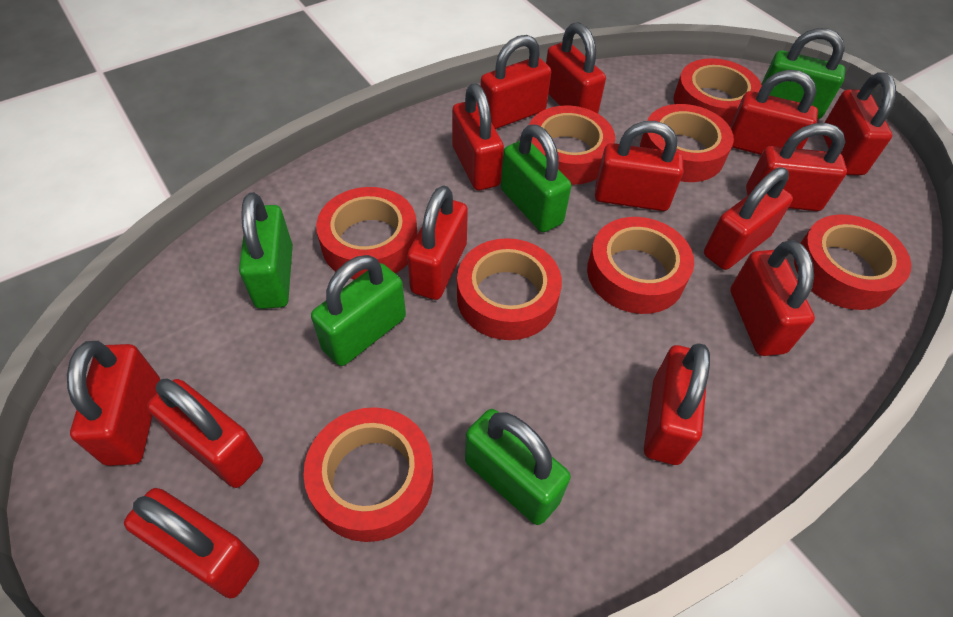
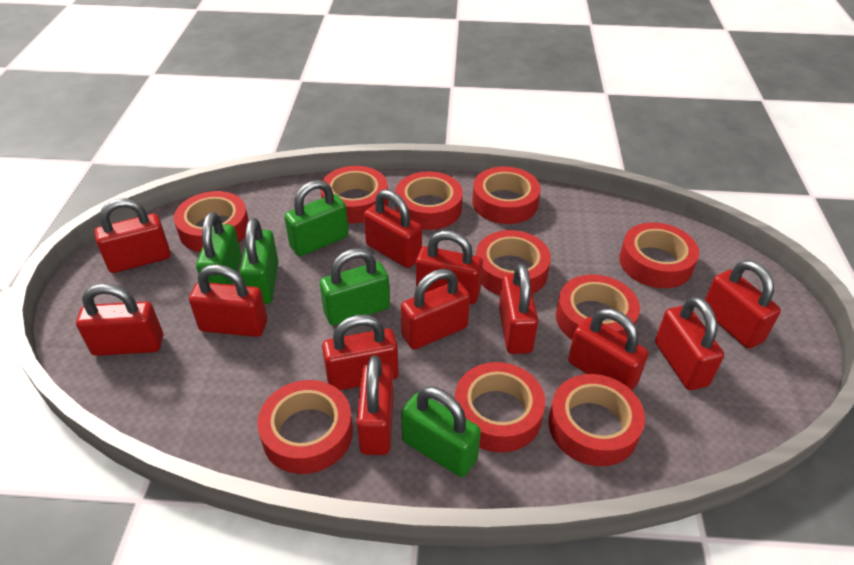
red padlock: [67,341,160,466] [124,488,259,599] [147,378,263,488] [407,185,468,300] [452,83,504,190] [480,35,551,129] [546,22,606,113] [595,121,683,211] [644,343,710,465] [704,167,793,270] [730,70,818,155] [730,240,815,356] [746,123,847,211] [823,72,896,175] = 14 -> [76,284,163,356] [94,198,171,273] [189,264,267,337] [322,314,399,390] [357,355,394,455] [364,189,422,268] [401,269,470,349] [416,231,483,304] [499,263,538,354] [568,309,649,390] [655,296,724,390] [705,260,781,349] = 12
red tape: [303,407,433,542] [316,187,417,279] [457,238,562,340] [529,105,615,185] [587,217,694,314] [640,104,734,182] [674,58,762,127] [794,214,911,310] = 8 -> [174,191,248,252] [257,380,353,474] [320,166,388,223] [395,171,463,230] [455,362,545,453] [472,166,540,224] [476,230,551,295] [549,374,645,466] [556,274,640,340] [619,222,699,288] = 10

